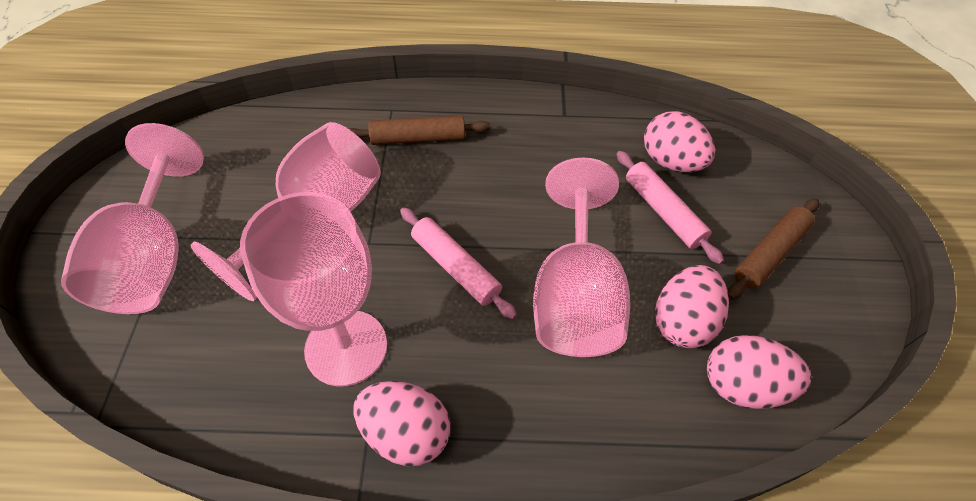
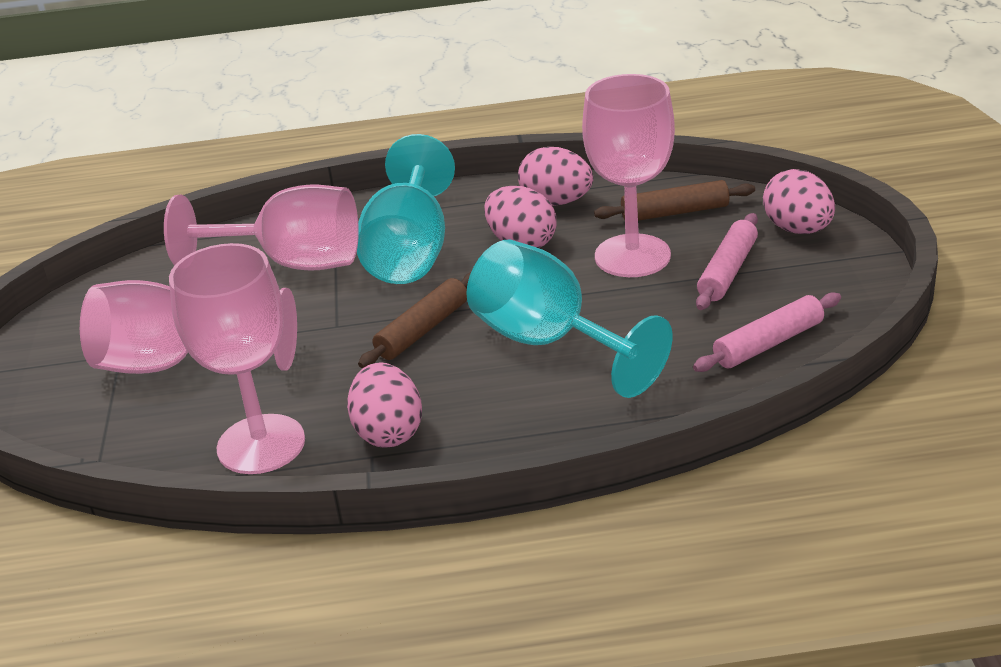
turquoise goblet: none = 0 -> [356,134,455,284] [466,240,673,398] = 2

